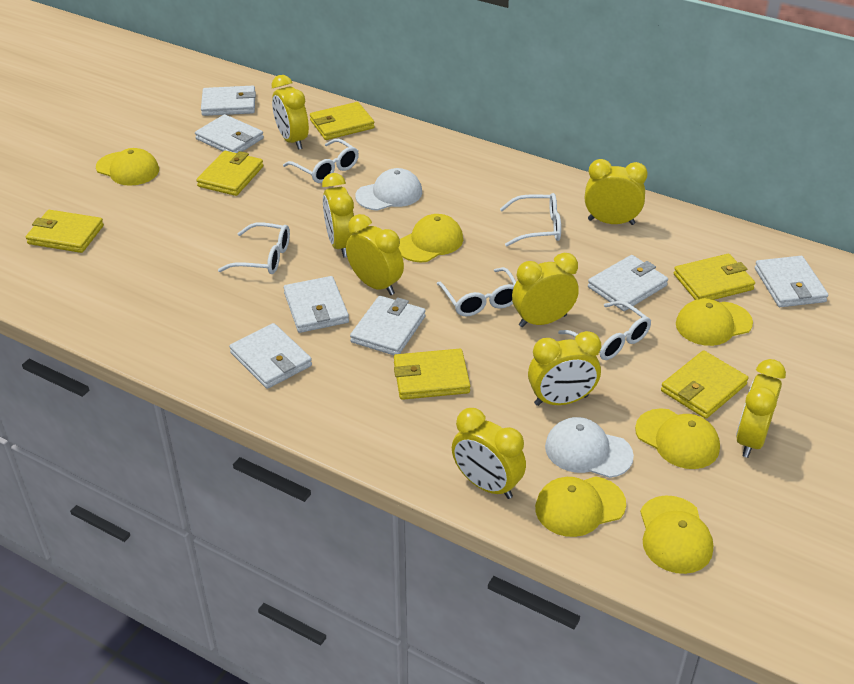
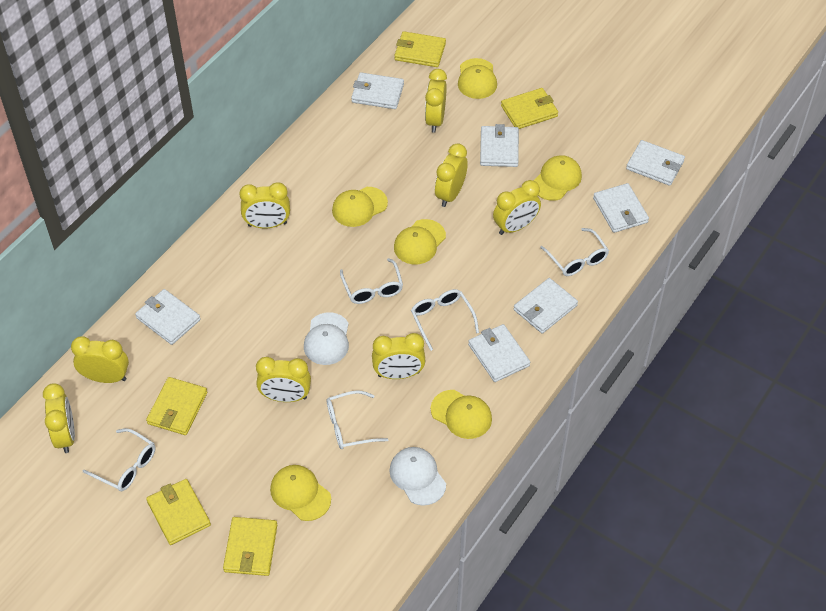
yellow wallet: [26,210,104,253] [197,151,263,196] [310,102,375,140] [394,349,470,400] [661,350,748,419] [674,254,755,300] = 6 -> [146,377,207,435] [146,479,211,545] [223,517,277,576] [394,31,446,67] [501,88,558,129] = 5

